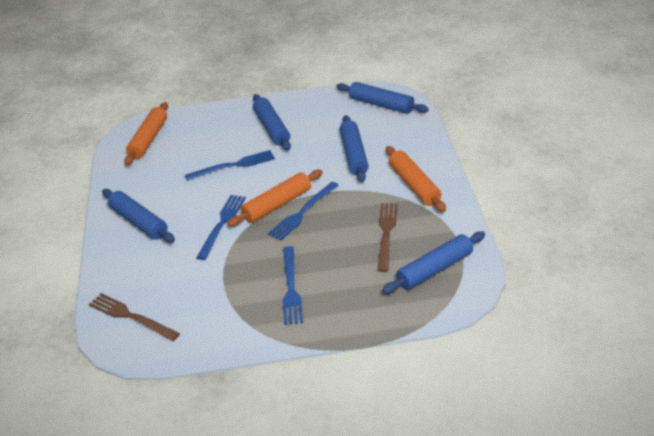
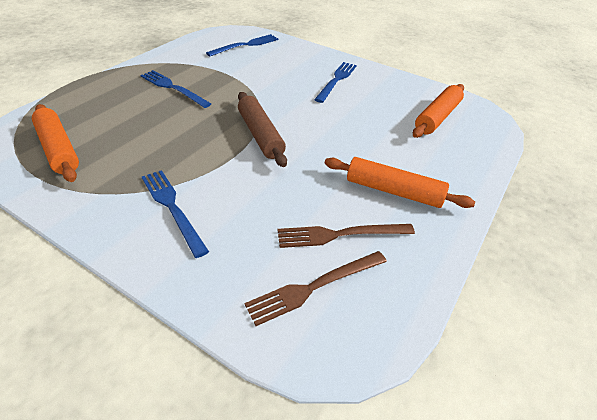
blue rolling pin: [102,189,175,243] [253,94,291,150] [336,82,429,114] [340,115,368,182] [382,231,485,294] = 5 -> none = 0
brown rolling pin: none = 0 -> [238,92,287,167] = 1

